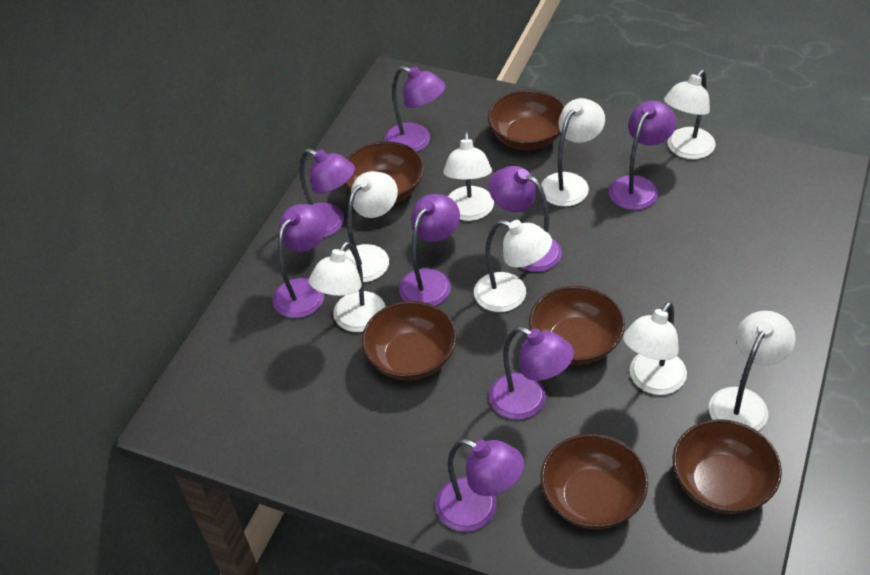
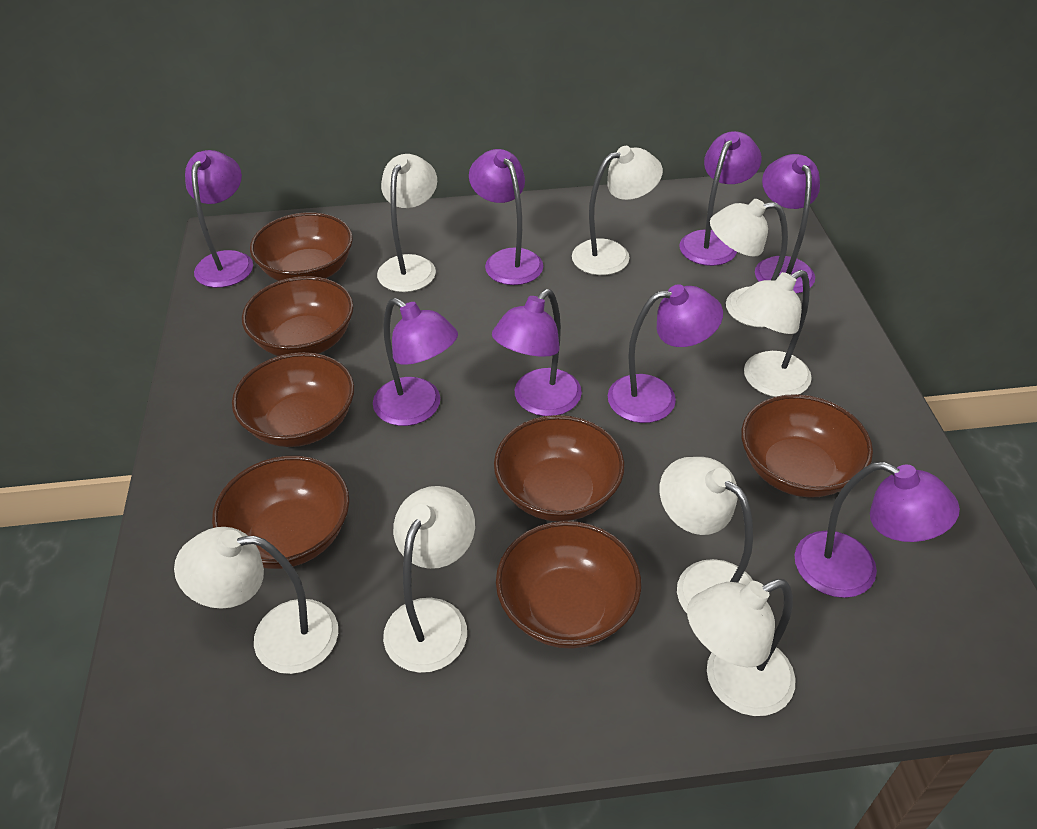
brown bowl: [344,141,424,203] [362,301,457,381] [488,90,565,150] [529,286,625,365] [541,434,648,529] [673,419,782,514] = 6 -> [212,456,349,569] [232,352,354,447] [242,276,353,356] [250,212,353,281] [494,415,625,522] [496,521,641,649] [741,394,873,498] = 7

